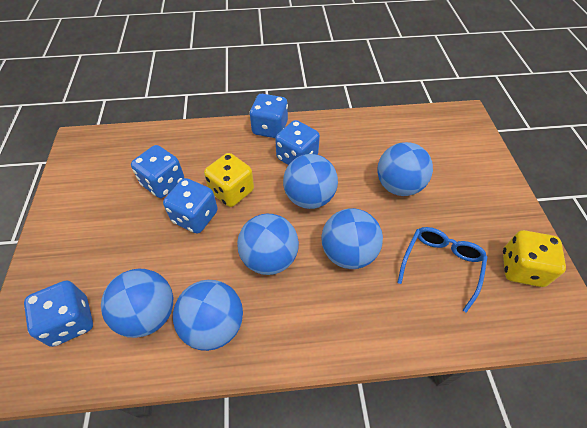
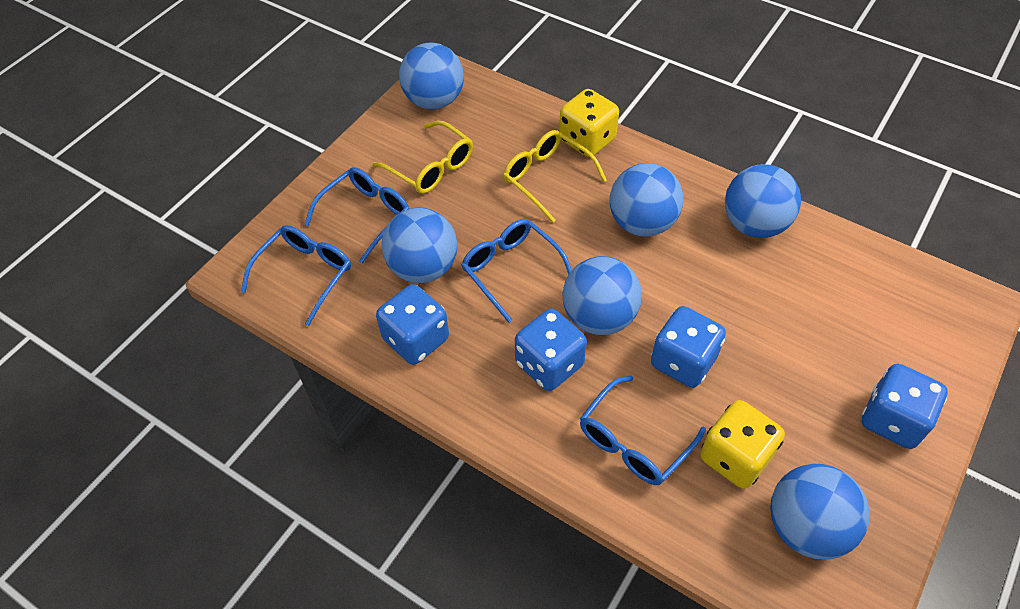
blue dice: [24,280,93,347] [131,145,184,198] [163,178,218,234] [249,94,288,138] [275,120,320,165] = 5 -> [376,284,449,365] [515,309,587,391] [651,306,726,388] [862,364,948,449] = 4
blue glasses: [397,227,488,313] = 1 -> [241,225,351,326] [304,167,409,264] [461,219,572,323] [580,376,706,485] = 4
yellow glasses: none = 0 -> [373,120,473,194] [503,130,607,223] = 2

